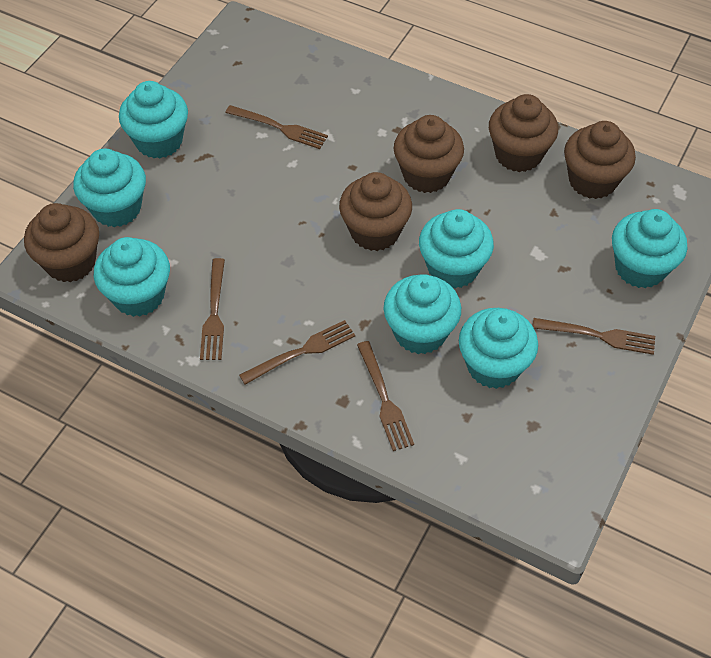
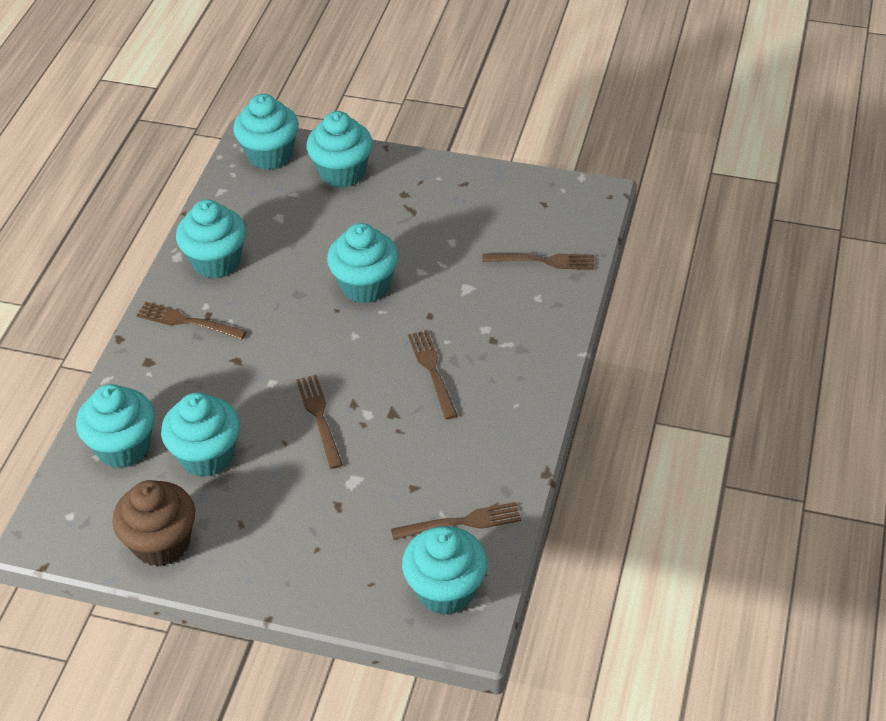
brown cupcake: [24,203,99,282] [339,172,412,251] [394,115,464,193] [489,94,558,172] [564,121,636,199] = 5 -> [112,480,195,567] = 1

